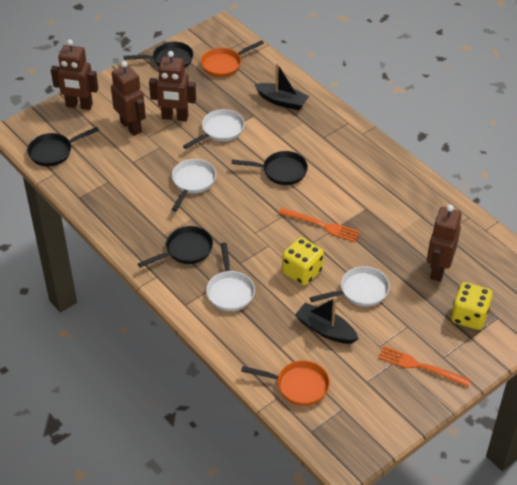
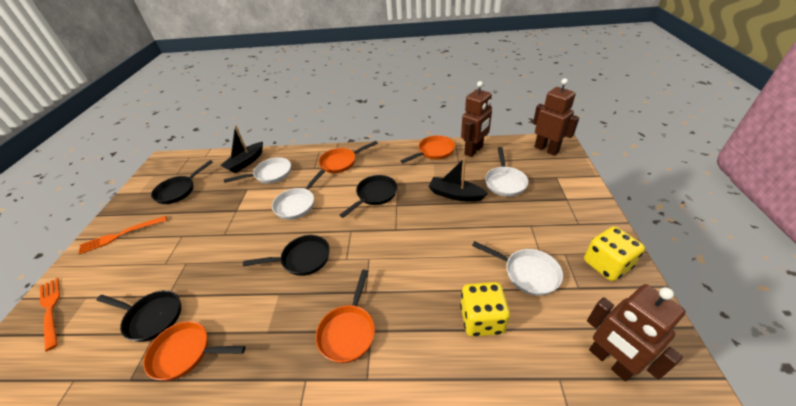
brown robot: [51,39,98,110] [111,61,146,136] [149,51,196,121] [427,205,462,282] = 4 -> [461,81,492,157] [533,78,579,156] [587,284,686,381] = 3
orange pan: [201,40,264,77] [241,360,330,406] = 2 -> [143,321,246,381] [316,270,375,363] [319,141,378,173] [400,135,455,163] = 4

